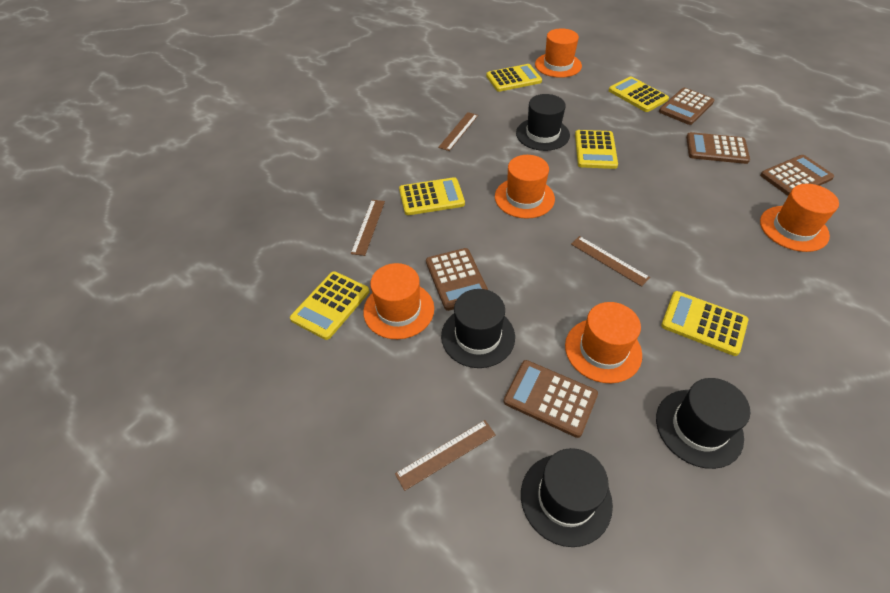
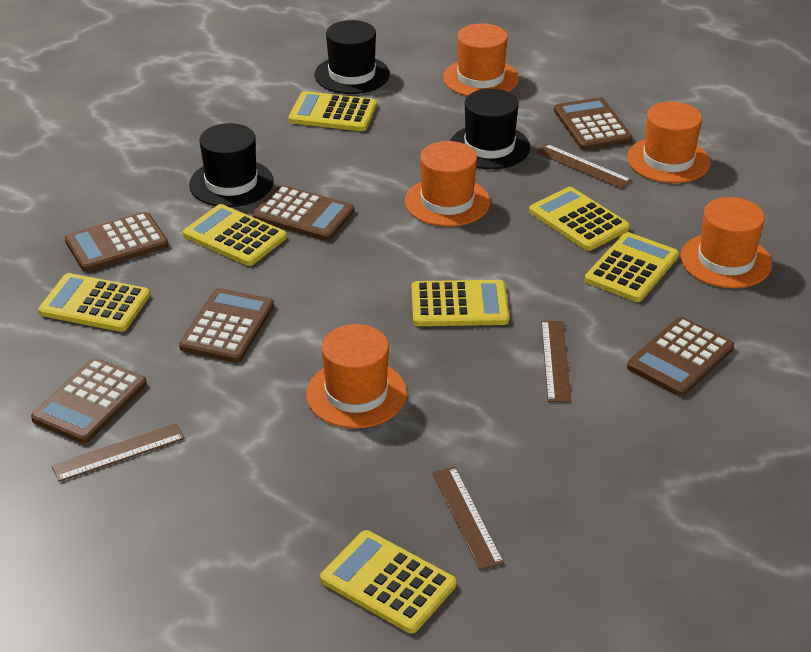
black hat: [441,289,515,368] [516,94,570,151] [521,448,613,547] [656,378,750,469] = 4 -> [189,123,274,207] [314,20,390,94] [450,89,530,169] = 3
brown calculator: [426,248,488,311] [504,360,598,438] [659,88,714,125] [686,132,750,164] [760,155,834,196] = 5 -> [31,358,147,444] [65,212,169,272] [179,288,274,363] [253,185,354,241] [554,97,632,150] [627,317,734,396] = 6
yellow calculator: [290,271,369,340] [399,177,465,215] [486,64,542,92] [575,130,618,169] [608,76,669,112] [661,291,748,356] = 6 -> [38,273,150,332] [183,204,287,266] [289,91,377,131] [320,530,456,634] [412,280,509,326] [529,187,630,251] [585,232,679,302] = 7

